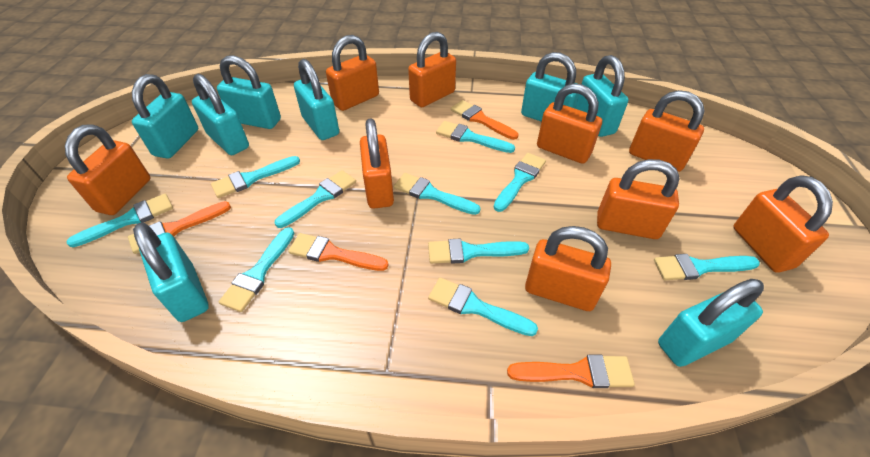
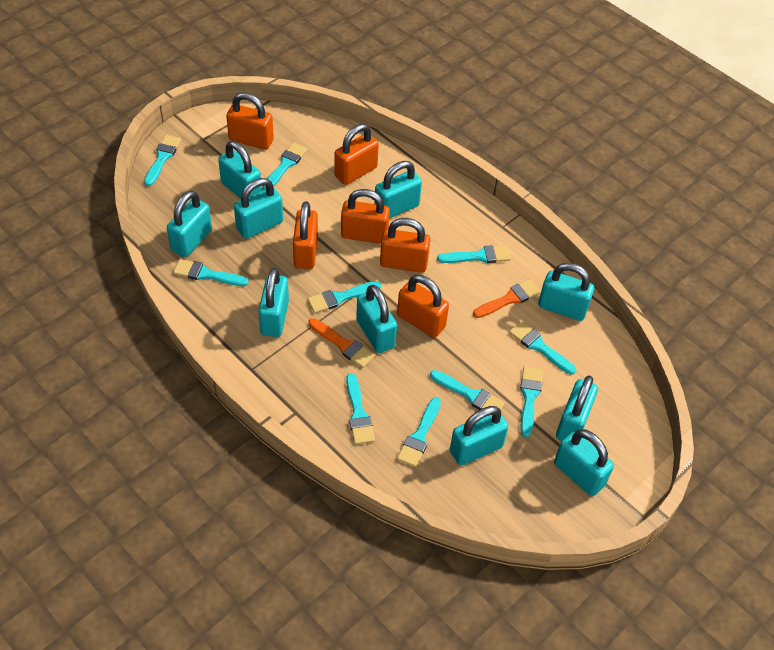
orange brush: [128,201,231,254] [288,233,389,271] [451,100,518,140] [507,355,635,388] = 4 -> [308,318,375,368] [473,279,541,318] = 2
orange padlock: [65,124,151,215] [326,35,379,111] [360,118,394,209] [408,32,456,107] [525,226,611,311] [537,83,602,164] [597,159,680,239] [629,90,705,172] [733,175,833,273] = 9 -> [226,92,274,150] [293,201,318,269] [334,124,379,185] [341,189,390,244] [380,218,431,273] [397,275,449,338] = 6
turquoise padlock: [132,74,198,159] [133,223,209,322] [192,74,249,155] [217,55,281,129] [294,59,339,140] [521,52,579,122] [575,55,628,137] [658,279,764,367] = 8 -> [167,191,212,257] [218,141,262,199] [234,178,283,239] [258,268,289,337] [356,285,397,353] [374,161,422,219] [450,406,509,466] [538,263,594,321] [554,429,614,496] [556,375,598,441] = 10

